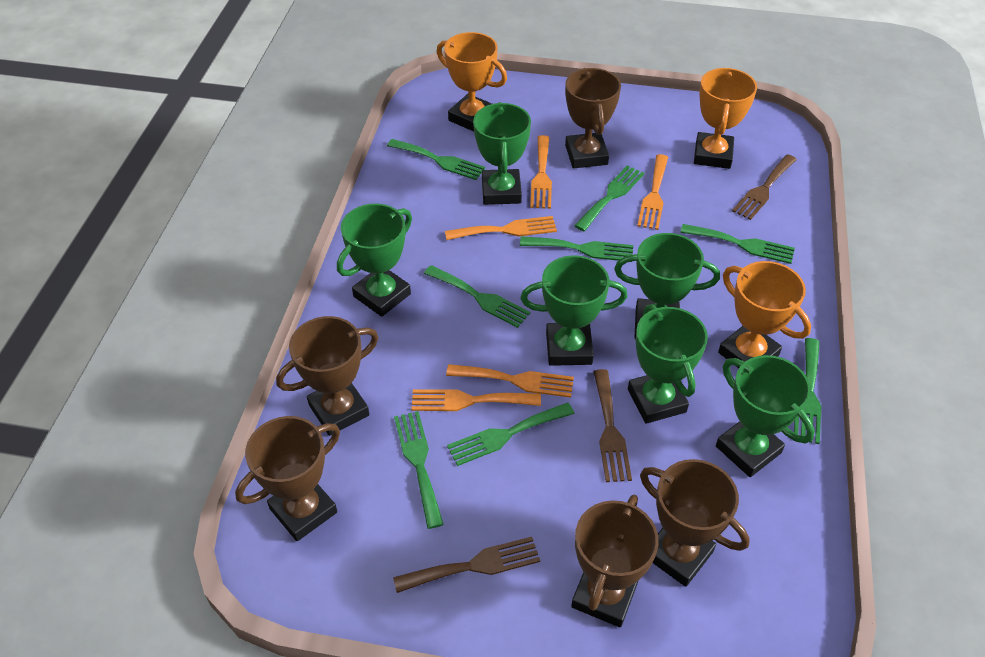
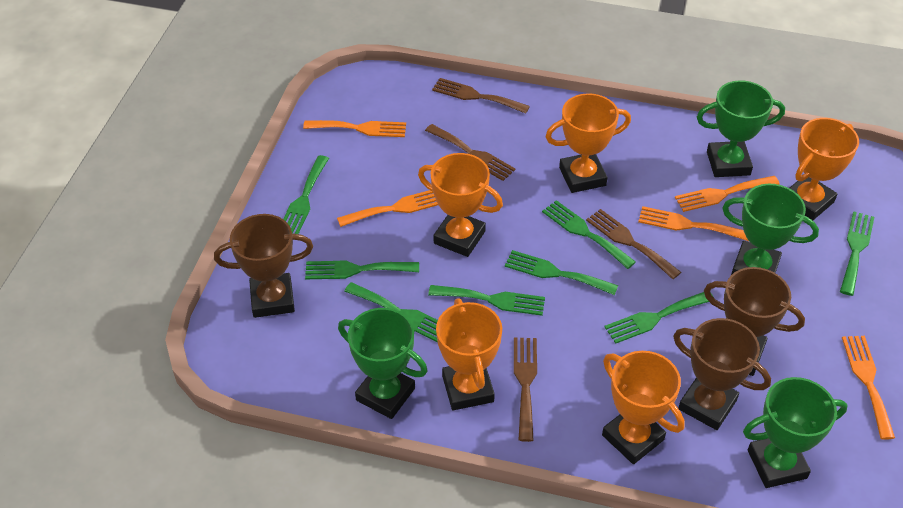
brown fork: [393,537,540,593] [593,369,632,482] [732,154,797,220] = 3 -> [425,124,516,181] [432,78,530,114] [514,338,537,442] [586,209,681,279] = 4
brown trophy: [235,416,340,541] [276,316,379,436] [565,68,621,168] [571,495,659,627] [640,459,750,587] = 5 -> [214,214,313,318] [673,318,771,430] [704,267,805,376] = 3
green trophy: [337,204,412,317] [473,102,531,205] [521,255,627,366] [614,233,720,339] [628,304,708,424] [716,355,815,477] = 6 -> [338,308,428,419] [697,80,785,177] [722,184,819,275] [743,377,848,488] = 4
orange trophy: [437,32,507,131] [694,68,757,169] [718,261,811,368] = 3 -> [418,153,503,257] [436,298,502,410] [545,93,631,193] [602,351,685,464] [790,118,859,220] = 5

